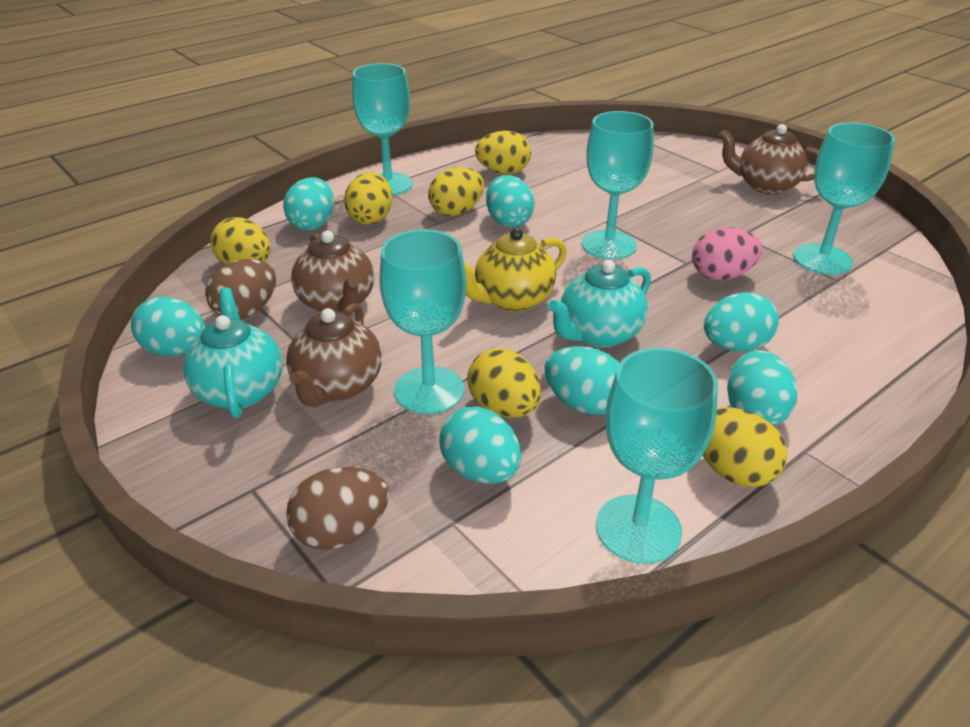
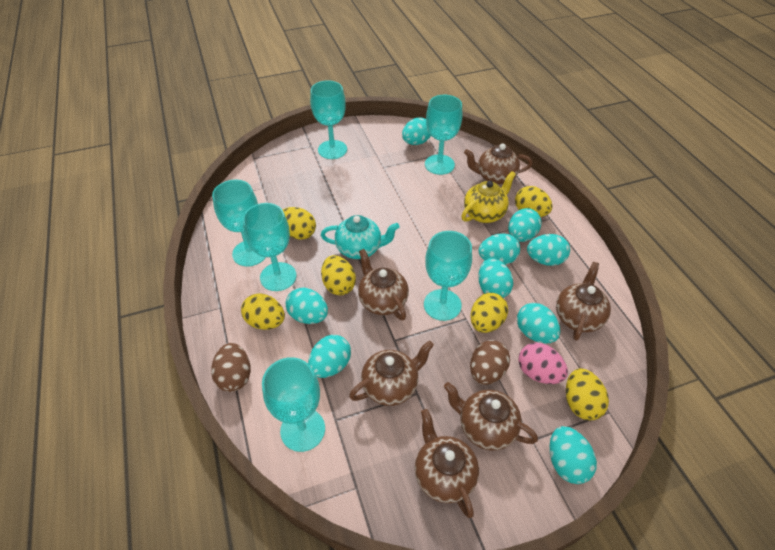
brown teapot: [286,303,382,407] [291,231,374,313] [719,124,819,195] = 3 -> [349,341,434,406] [358,249,409,320] [415,409,479,518] [444,382,538,451] [464,144,532,185] [556,262,611,341] = 6
turquoise egg: [131,296,205,356] [283,178,334,230] [439,406,521,484] [486,175,535,228] [544,346,620,415] [704,292,779,352] [727,350,797,426] = 7 -> [286,288,328,324] [308,335,351,378] [402,117,431,145] [478,233,520,265] [478,258,513,298] [508,208,541,242] [517,303,560,343] [527,234,570,266] [550,426,597,484] = 9
turquoise goblet: [352,63,413,196] [379,229,466,414] [582,111,654,260] [596,348,718,564] [793,123,895,275] = 5 -> [212,180,266,266] [243,203,297,291] [262,357,325,452] [310,80,347,159] [424,231,472,321] [425,95,462,175] = 6
turquoise teapot: [183,288,283,418] [548,260,651,348] = 2 -> [321,215,400,259] = 1

